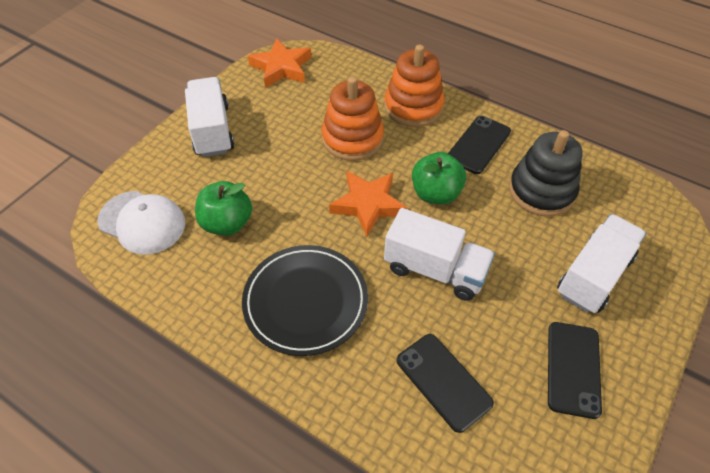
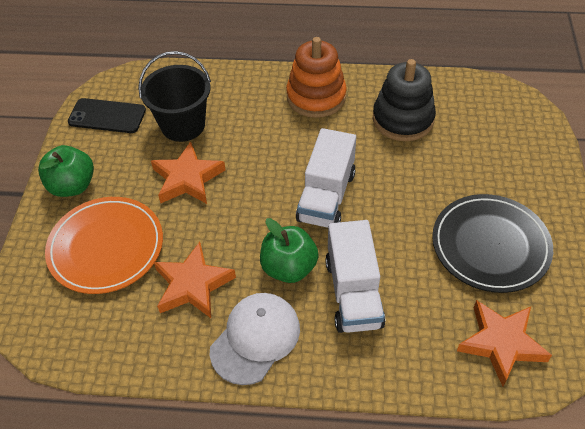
black bucket: none = 0 -> [138,51,211,142] = 1
black phone: [397,334,494,433] [448,116,511,174] [548,322,602,419] = 3 -> [68,98,146,133] = 1
orange plate: none = 0 -> [45,197,163,294] = 1
orange stacking toy: [322,77,384,161] [384,45,445,127] = 2 -> [286,37,347,118] = 1
orange star: [248,38,311,88] [329,171,407,237] = 2 -> [151,141,226,204] [154,242,236,318] [457,300,552,387] = 3
white truck: [185,77,234,157] [384,208,495,301] [557,214,646,313] = 3 -> [296,128,356,228] [325,220,385,333] = 2

